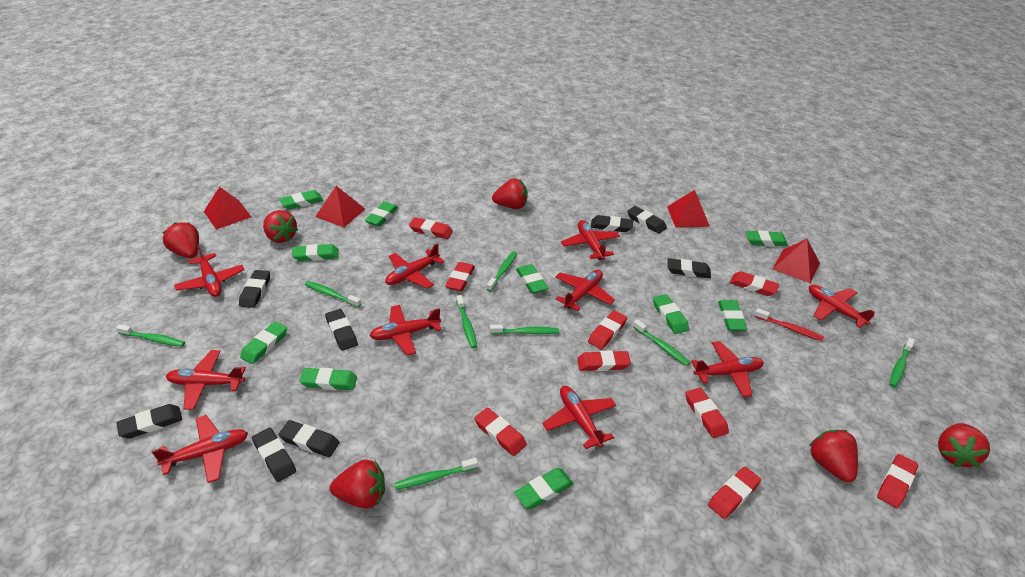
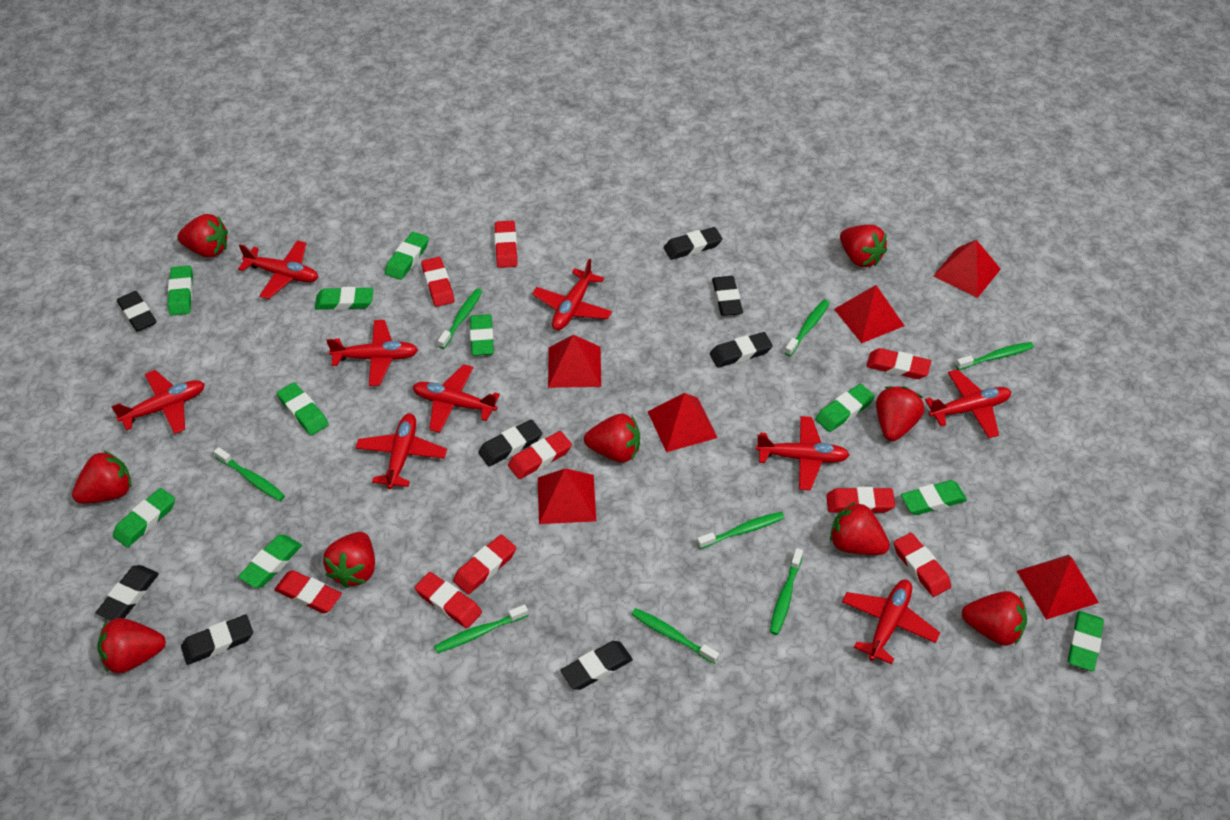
red plane: [152,415,248,483] [166,350,246,410] [174,245,244,297] [369,305,441,355] [385,243,445,289] [543,386,616,449] [555,270,615,311] [561,220,620,260] [691,341,764,397] [809,285,875,328] = 10 -> [111,370,205,434] [238,240,319,299] [326,320,418,386] [356,413,447,489] [413,364,500,433] [532,258,612,330] [756,416,850,490] [842,580,940,664] [925,369,1011,438] = 9
red pyramid: [204,187,251,229] [315,186,365,227] [667,190,710,227] [773,239,820,283] = 4 -> [538,468,596,524] [548,335,601,388] [648,393,718,452] [834,285,905,343] [933,240,1001,298] [1017,555,1099,620] = 6
red strawberry: [163,222,199,258] [263,210,298,243] [330,459,385,509] [492,178,528,209] [809,430,858,482] [938,423,990,467] = 6 -> [72,450,131,504] [97,618,166,673] [177,214,228,257] [323,532,375,588] [584,414,640,463] [830,502,890,555] [840,225,887,267] [876,386,924,441] [962,591,1027,646] = 9
red toothbrush: [755,308,824,341] = 1 -> none = 0

